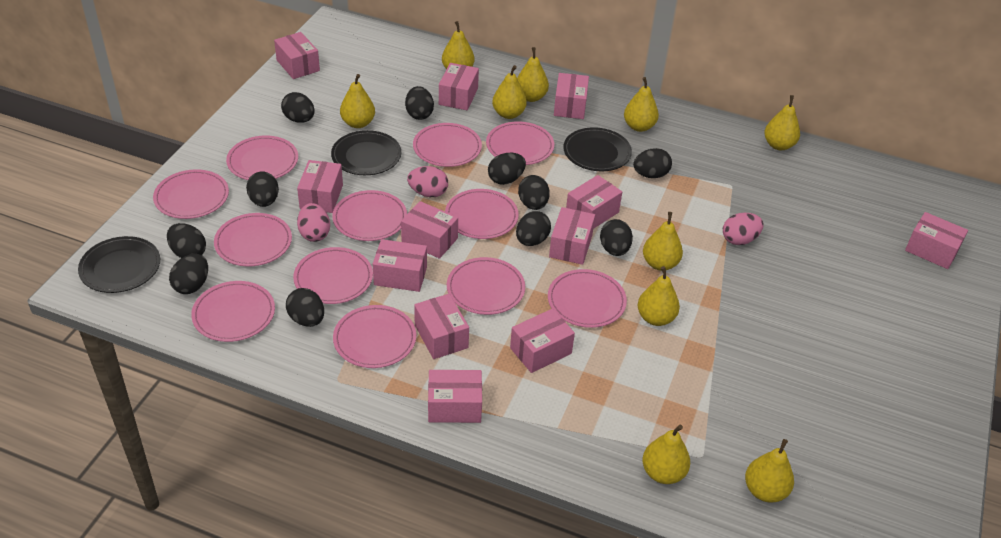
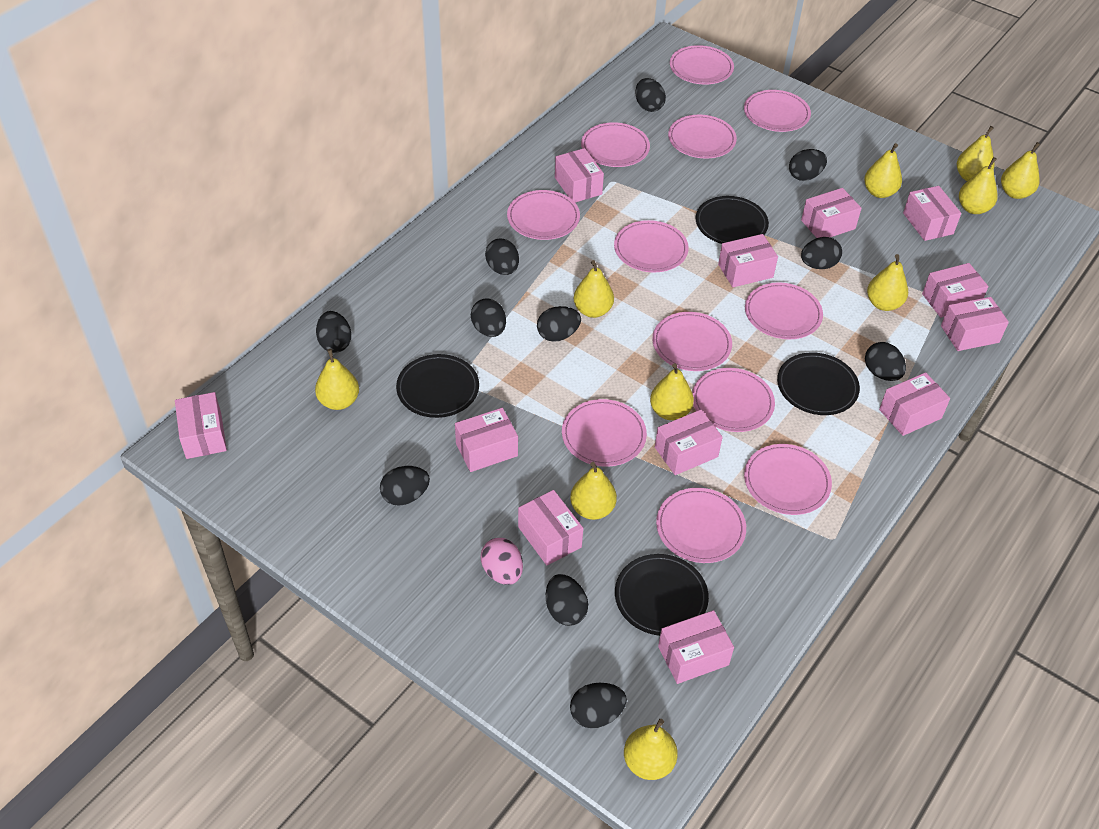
black plate: [78,236,160,293] [331,130,401,175] [563,127,632,171] = 3 -> [396,354,479,418] [615,554,709,636] [696,196,769,244] [777,352,860,415] = 4
pink egg: [297,203,330,242] [407,166,448,197] [723,213,763,245] = 3 -> [481,538,523,585] = 1

